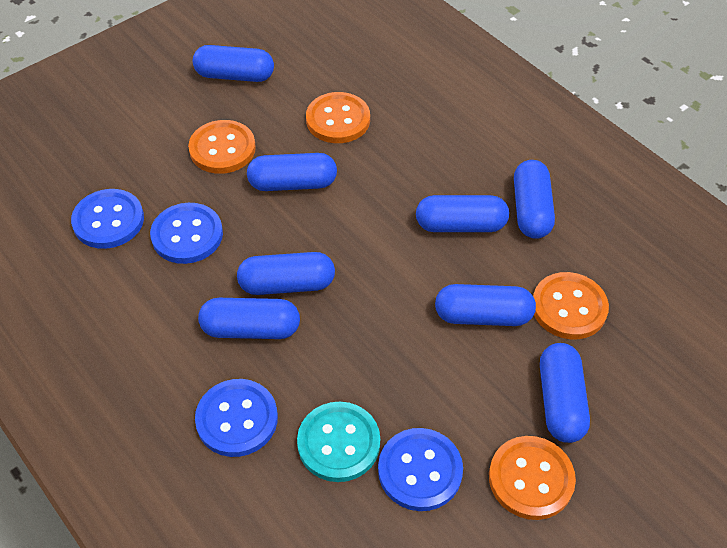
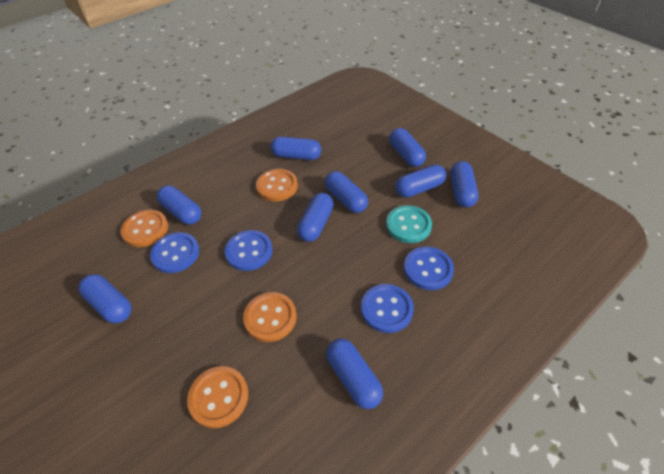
blue capsule: [193,45,274,82] [198,298,300,339] [237,252,335,295] [247,153,337,191] [416,195,509,232] [435,284,536,326] [514,160,555,239] [540,343,590,443] = 8 -> [79,274,132,323] [157,186,201,225] [271,137,321,160] [297,193,333,242] [325,171,368,213] [326,339,383,409] [389,128,426,167] [395,165,446,197] [450,161,478,207] = 9

